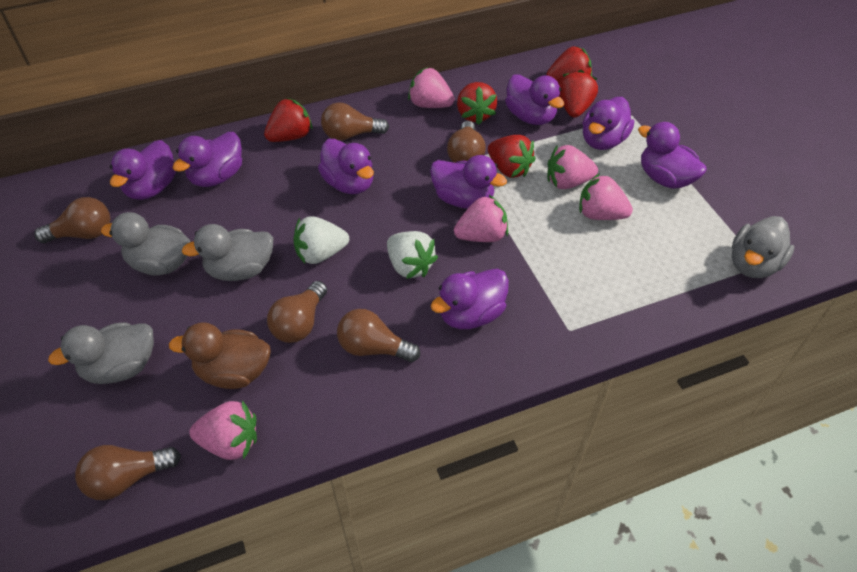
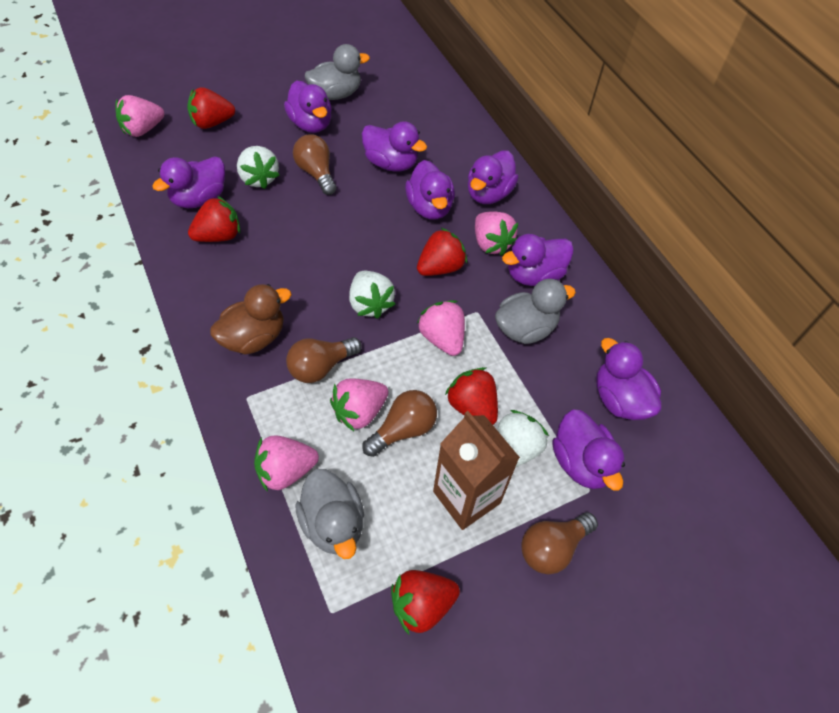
brown carton: none = 0 -> [433,411,520,530] = 1
brown light bulb: [34,197,110,243] [75,445,181,500] [267,281,327,343] [321,102,389,141] [337,309,420,362] [447,121,486,163] = 6 -> [286,337,362,383] [293,134,336,195] [362,390,437,457] [521,512,598,574] = 4
grey duck: [48,322,154,384] [101,212,191,276] [182,224,273,281] [732,216,794,278] = 4 -> [295,469,364,559] [305,44,370,100] [495,279,576,344] = 3
white strawberry: [293,216,349,264] [387,231,438,279] = 2 -> [237,146,280,189] [349,271,395,319] [497,410,549,467] = 3

